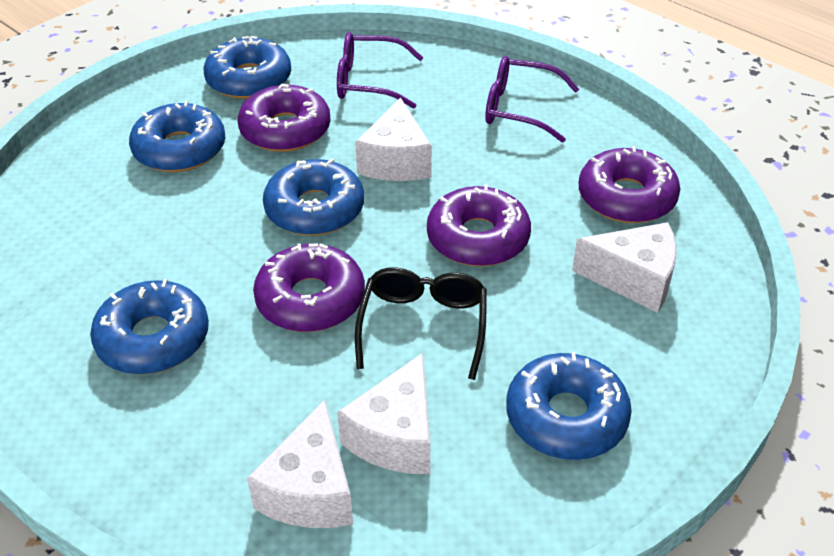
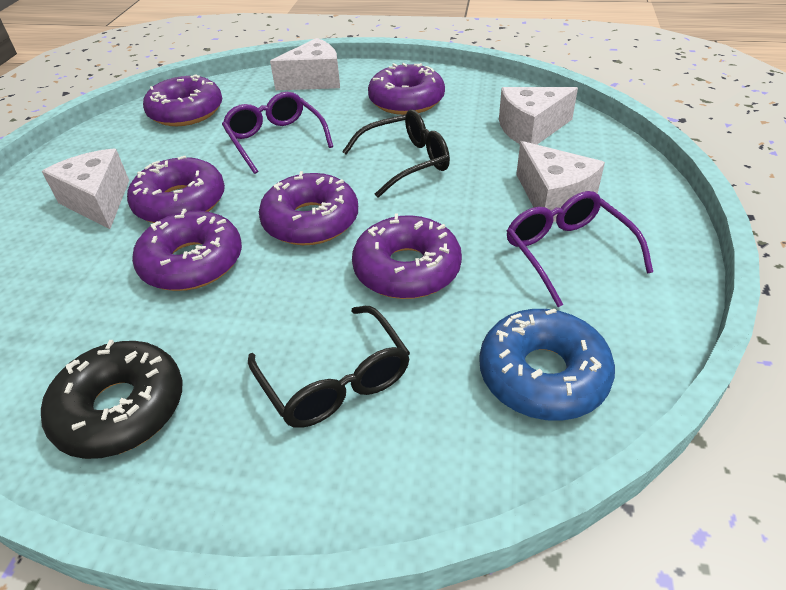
black donut: none = 0 -> [41,340,182,459] = 1
black glasses: [355,267,487,380] = 1 -> [248,306,410,428] [342,110,450,198] = 2
blue donut: [90,279,209,375] [129,101,225,172] [204,36,291,99] [263,159,364,236] [506,352,632,460] = 5 -> [479,309,615,421] = 1
purple donut: [238,84,331,152] [253,243,365,332] [427,184,531,267] [579,146,680,223] = 4 -> [127,156,225,223] [132,209,242,291] [143,75,222,126] [259,171,358,245] [352,213,462,299] [368,63,445,115] = 6

